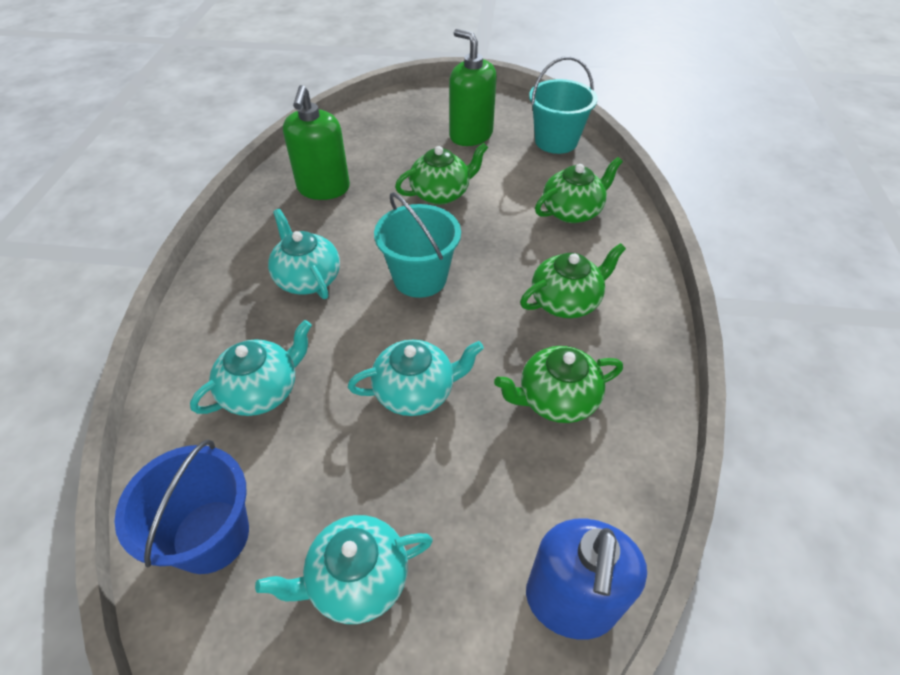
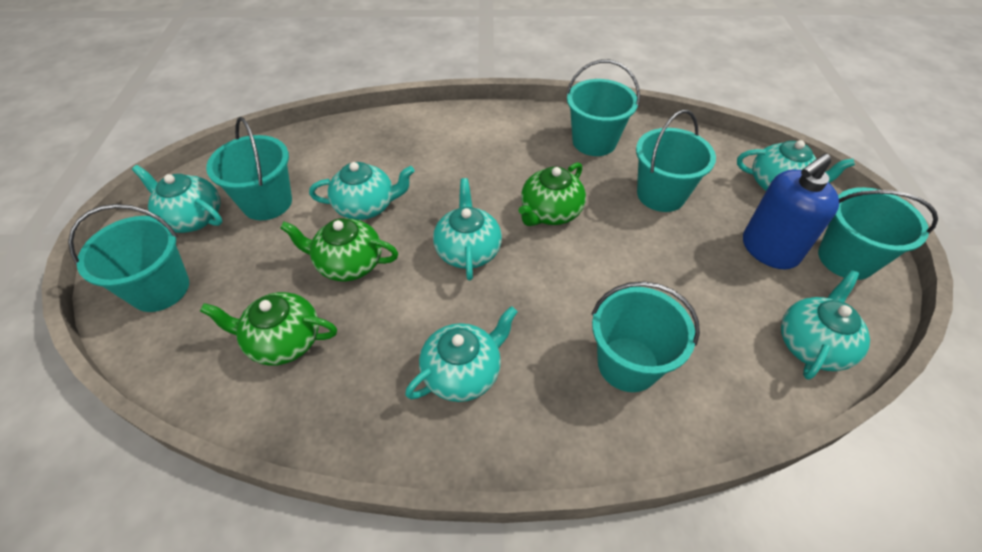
blue bucket: [115,439,249,574] = 1 -> none = 0
green soap dispenser: [283,85,350,200] [449,29,497,146] = 2 -> none = 0
green teapot: [395,143,488,205] [494,346,623,423] [520,243,626,318] [535,157,623,223] = 4 -> [200,292,337,366] [280,218,398,282] [518,162,586,226] = 3
turquoise bucket: [374,192,461,298] [529,57,598,154] = 2 -> [68,204,189,312] [206,117,292,220] [566,60,640,156] [592,281,700,392] [636,110,716,212] [818,187,938,280] = 6
turquoise teapot: [190,320,312,416] [255,515,433,624] [268,209,340,299] [348,340,484,416] = 4 -> [132,165,222,233] [309,162,415,220] [405,306,518,402] [433,178,502,280] [737,140,855,191] [781,270,870,380] = 6

